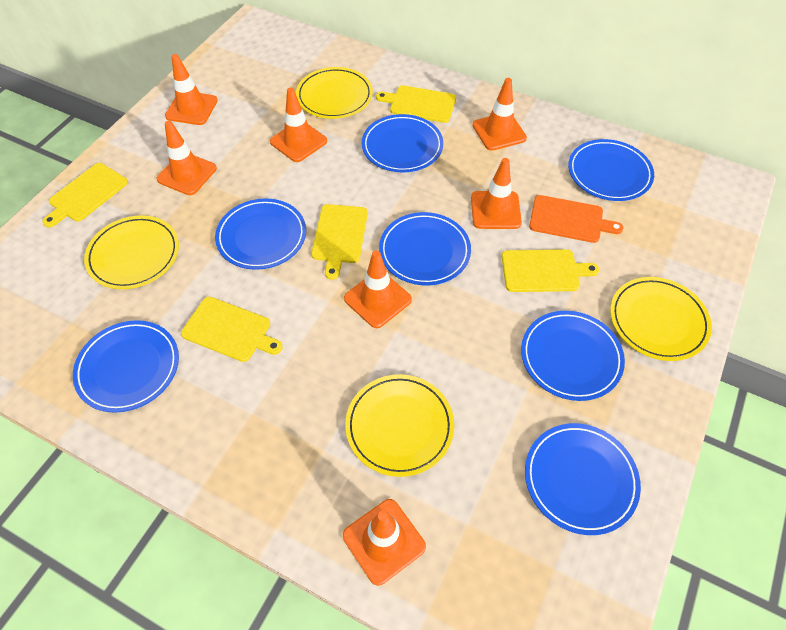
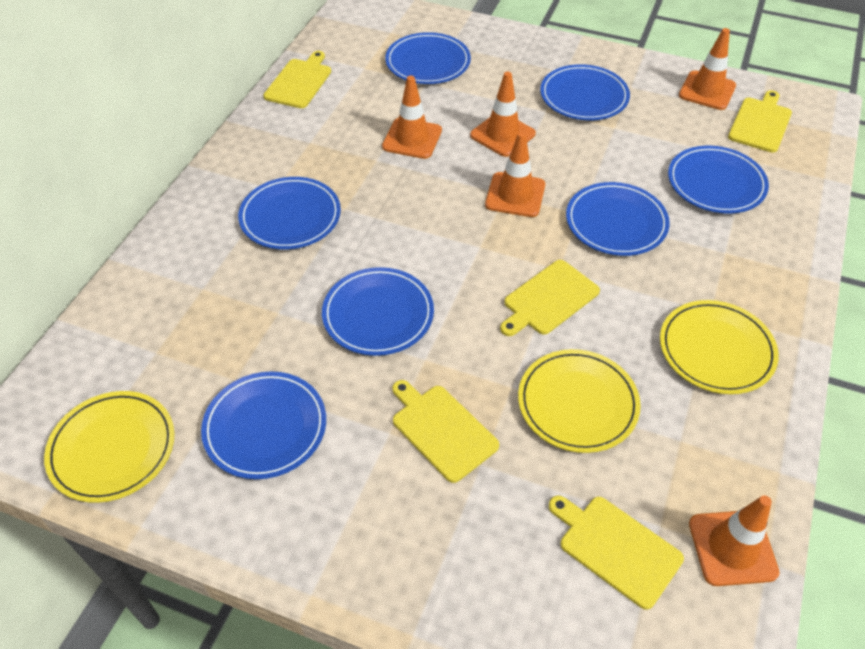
orange cutting board: [529,195,624,243] = 1 -> none = 0
orange traffic cone: [157,121,217,195] [165,54,218,125] [270,88,327,162] [343,499,426,586] [344,250,412,328] [471,158,522,229] [472,78,527,151] = 7 -> [382,76,442,159] [470,72,536,157] [485,132,545,217] [679,28,736,110] [689,495,780,586] = 5
yellow plate: [84,216,179,289] [296,67,373,119] [345,374,454,477] [610,277,712,361] = 4 -> [44,391,175,503] [518,349,641,453] [660,300,779,394] = 3

